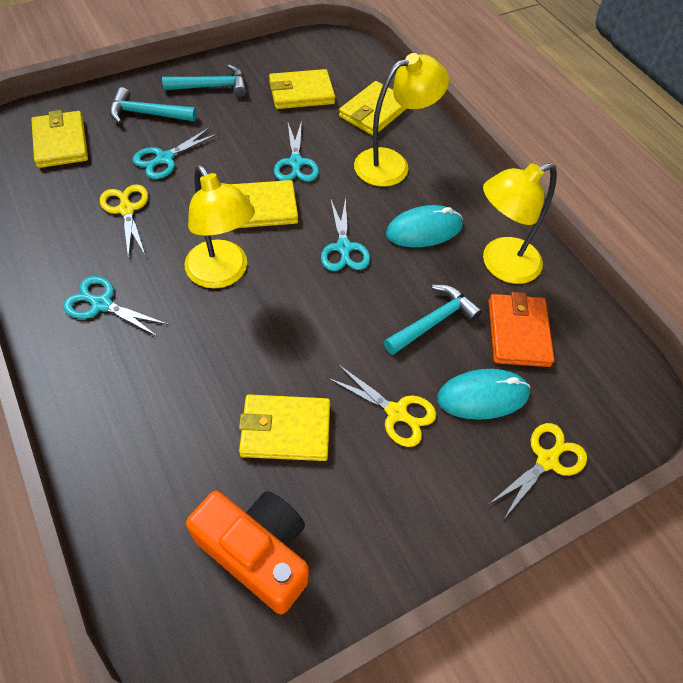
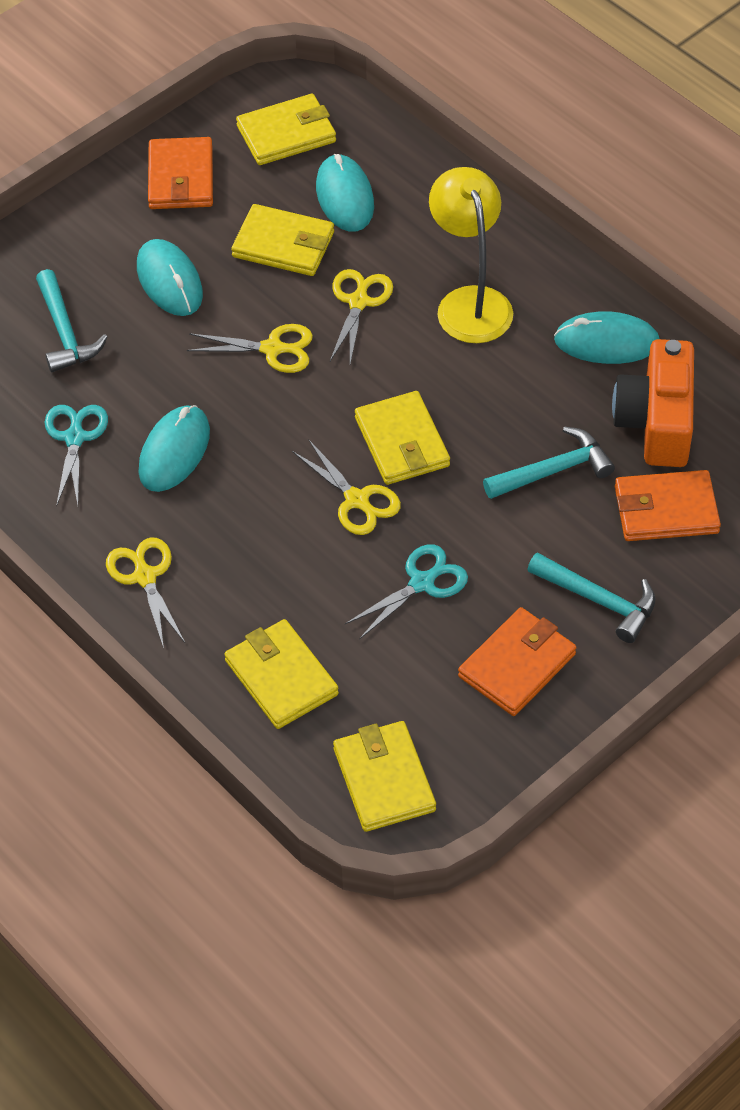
orange wallet: [488,292,554,367] = 1 -> [148,137,213,209] [458,607,577,716] [615,470,721,541] = 3
turquoise mouse: [386,205,463,247] [437,369,530,420] = 2 -> [137,239,203,316] [138,405,210,492] [316,154,374,232] [554,311,660,364] = 4
turquoise scissors: [63,276,169,337] [133,127,219,179] [274,120,319,182] [321,198,370,271] = 4 -> [45,405,108,507] [345,544,468,640] = 2
yellow lamp: [184,165,255,288] [354,53,449,187] [483,163,557,284] = 3 -> [429,167,513,343] = 1
yellow scissors: [100,184,148,259] [328,364,436,447] [489,423,587,520] = 3 -> [106,538,185,648] [187,324,313,373] [292,439,401,535] [330,269,393,364] = 4

